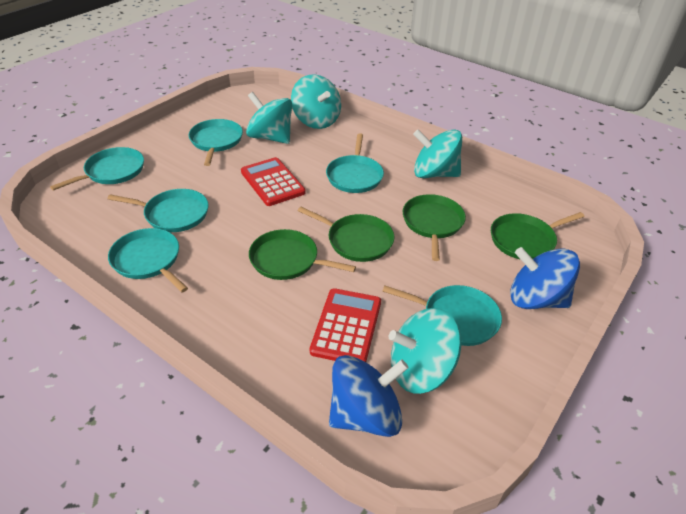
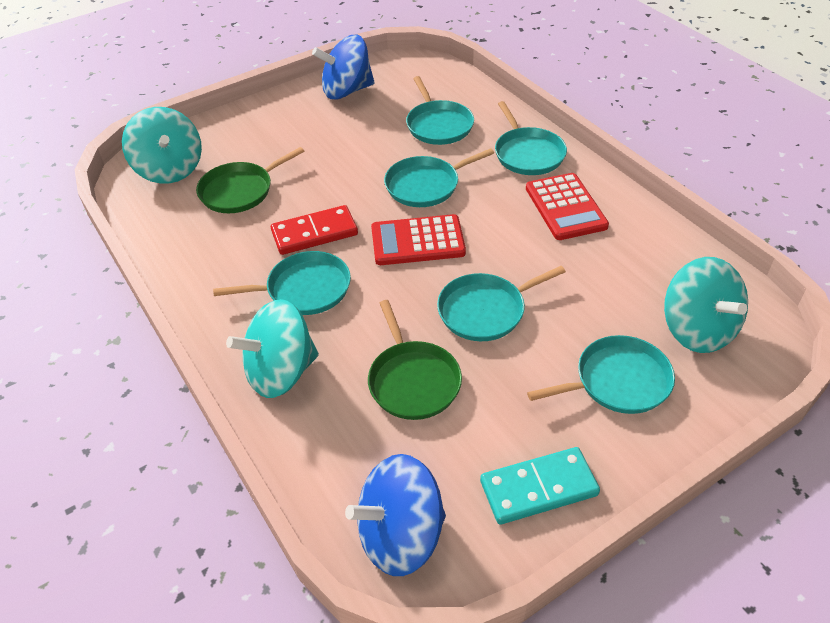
green pan: [249,229,356,280] [298,207,394,262] [403,194,466,261] [491,212,584,259] = 4 -> [196,147,304,213] [368,300,462,420] = 2
red domino: none = 0 -> [271,205,358,255] = 1
turquoise domino: none = 0 -> [480,447,600,525] = 1
turquoise spinning top: [246,92,292,144] [291,74,341,129] [389,308,461,394] [413,129,462,178] = 4 -> [122,107,202,184] [226,299,319,398] [664,257,748,353] = 3

